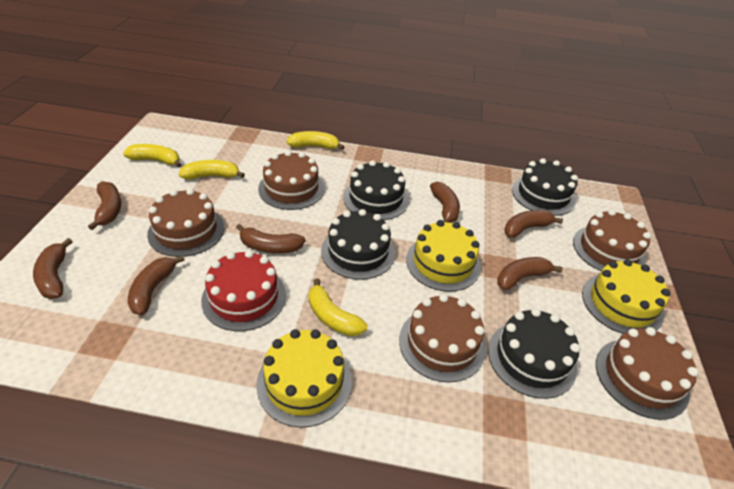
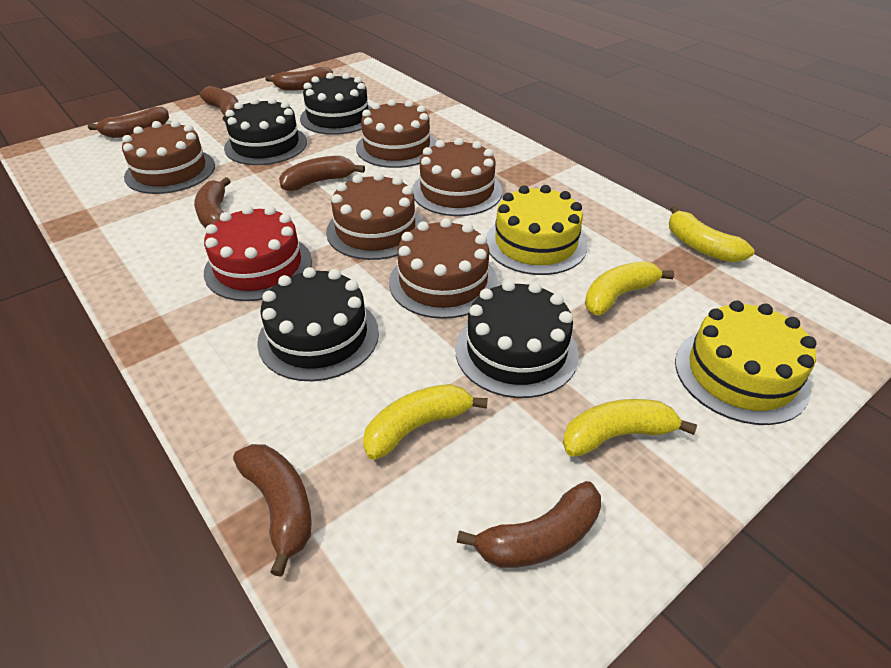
yellow cake: [256,329,352,428] [406,220,481,292] [582,259,671,334] = 3 -> [486,185,587,275] [675,300,817,425] = 2

